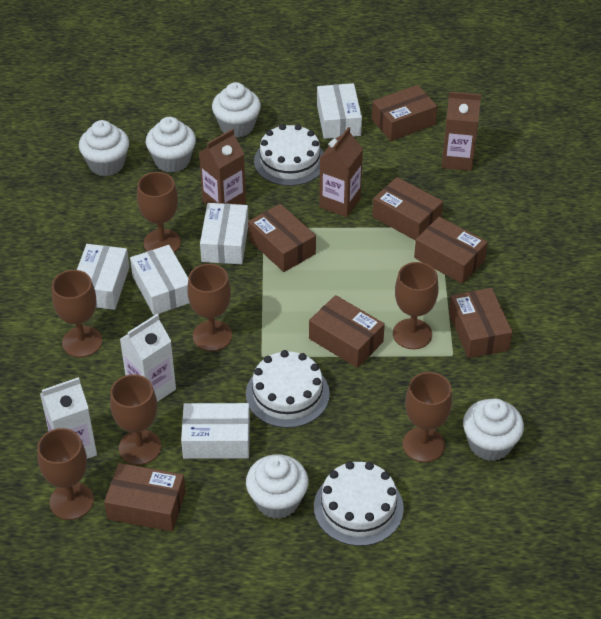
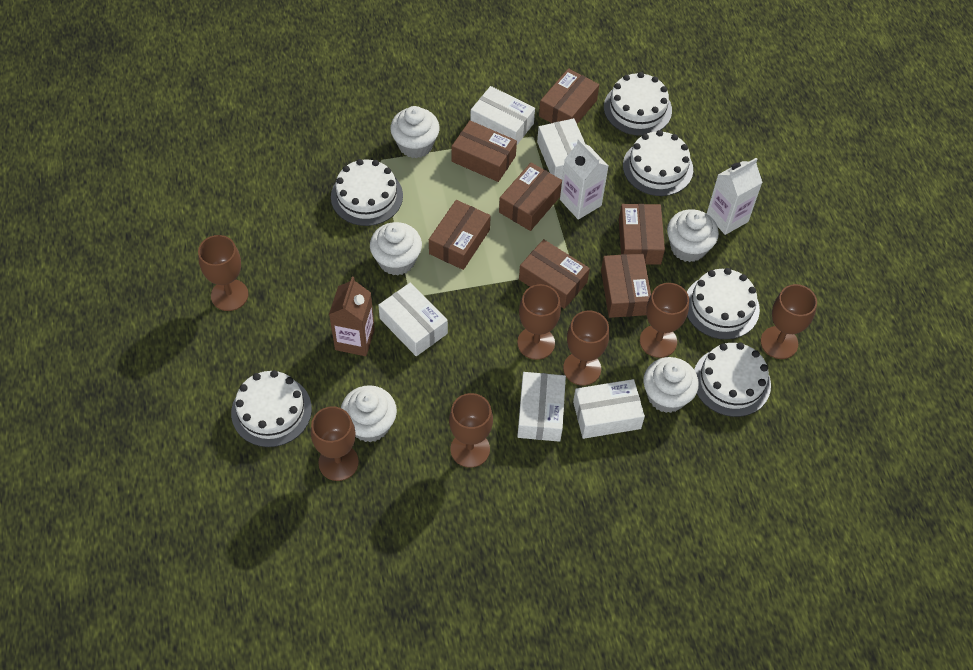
brown carton: [199,129,246,205] [319,127,363,217] [442,92,481,171] = 3 -> [329,277,375,356] = 1
white cake: [246,350,330,428] [254,124,324,186] [314,461,404,546] = 3 -> [231,370,312,447] [331,159,403,226] [604,72,672,136] [623,130,693,196] [687,268,760,340] [694,342,771,417] = 6

